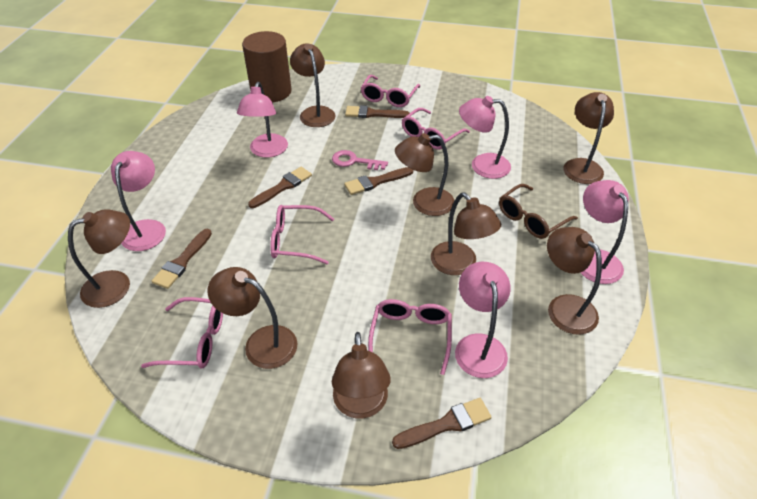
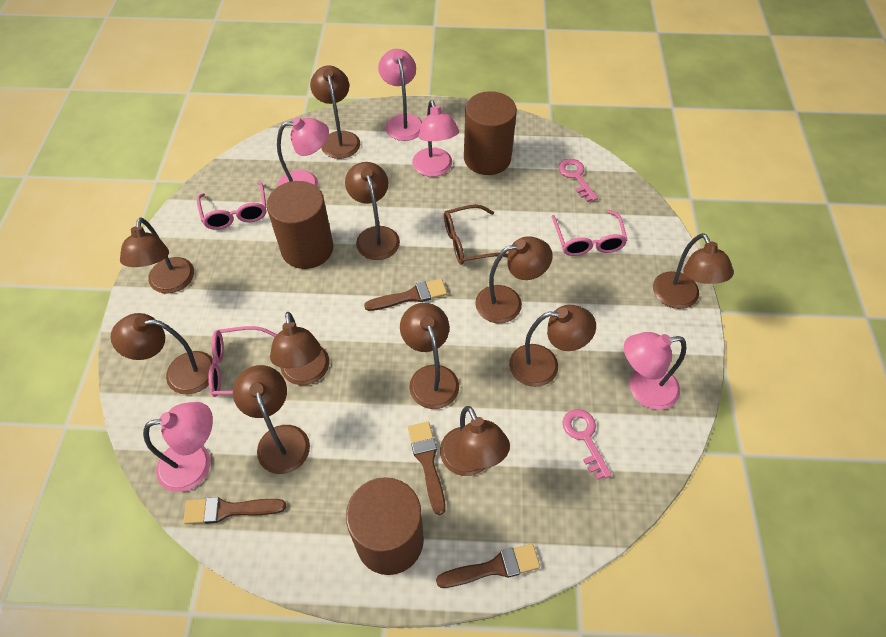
brown brush: [152,229,212,289] [248,167,312,208] [344,167,413,195] [345,105,410,118] [392,398,492,449] = 5 -> [183,497,286,524] [364,279,447,311] [408,422,445,515] [436,544,540,588] = 4
brown cylinder: [242,31,292,102] = 1 -> [266,181,334,269] [346,477,424,575] [464,91,517,175] = 3
brown lamp: [68,210,130,308] [207,267,297,369] [290,43,335,127] [332,332,391,419] [395,133,454,216] [431,193,501,275] [547,227,602,335] [563,92,614,184] = 8 -> [110,313,213,395] [120,217,194,294] [233,365,310,474] [270,312,329,385] [310,65,360,159] [345,162,400,260] [400,303,459,409] [440,406,510,476] [475,236,552,324] [509,305,596,387] [653,233,734,309] = 11
pink glasses: [141,297,223,368] [270,205,334,264] [361,75,420,107] [368,299,452,375] [402,108,470,150] = 5 -> [197,181,266,230] [208,326,277,397] [552,210,628,256] = 3
pink key: [332,150,388,170] = 1 -> [558,159,598,202] [563,409,611,480] = 2

